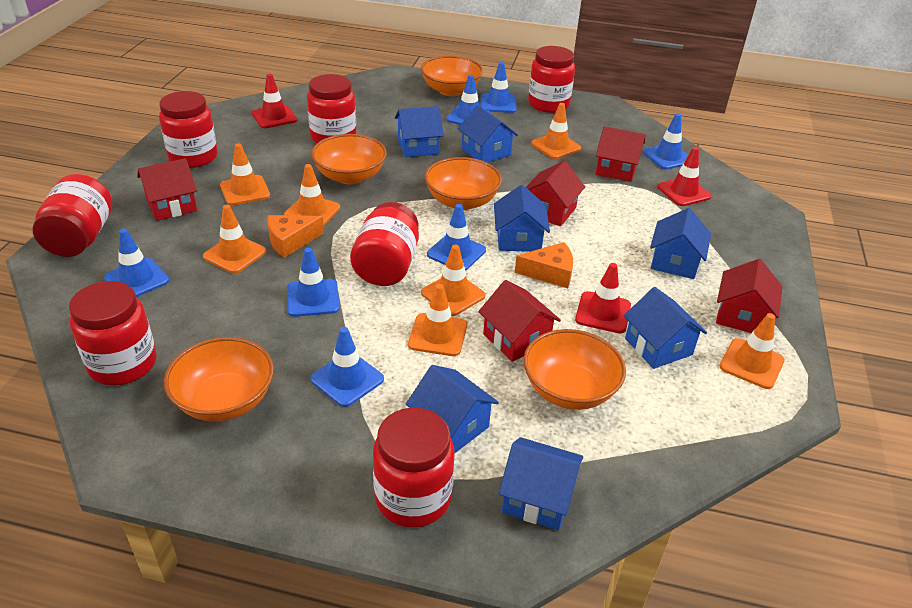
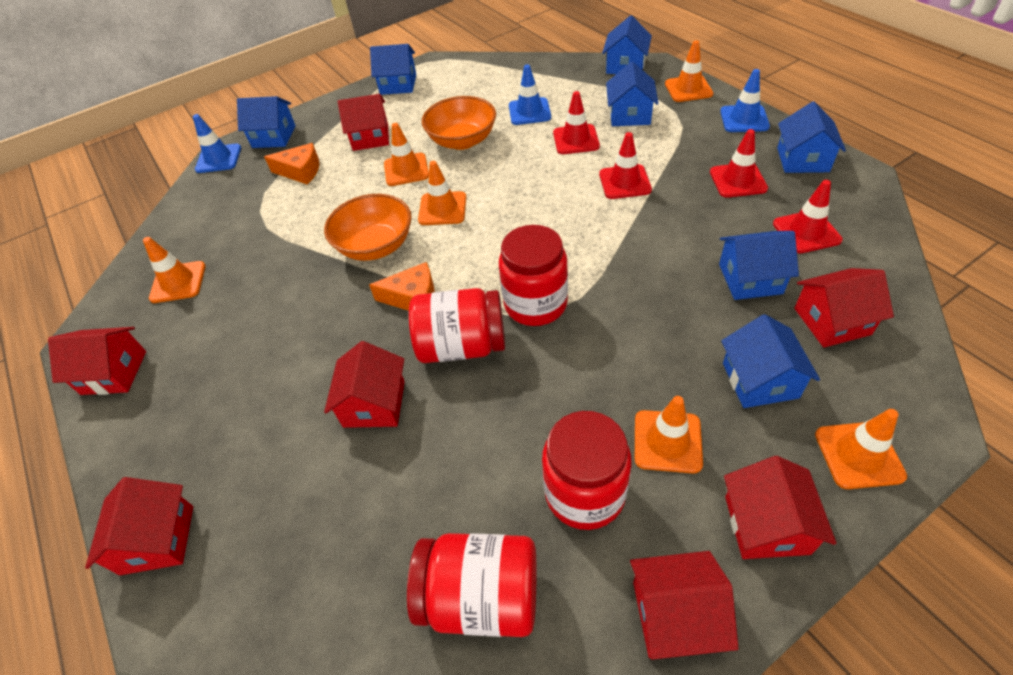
blue traffic cone: [104,228,169,297] [287,247,340,317] [310,327,384,407] [427,204,486,271] [446,75,491,125] [481,62,517,113] [643,113,688,169] = 7 -> [193,114,241,173] [509,64,551,125] [720,69,770,132] = 3
orange bowl: [164,337,274,422] [311,134,387,184] [421,56,483,96] [425,157,502,210] [523,329,626,410] = 5 -> [324,194,412,261] [422,96,496,150] = 2
orange traffic cone: [203,205,266,274] [220,143,270,205] [284,164,340,226] [408,284,467,356] [421,245,485,316] [531,103,581,159] [719,313,785,389] = 7 -> [143,237,206,303] [384,123,429,186] [418,161,466,225] [635,396,703,474] [665,40,713,102] [815,409,907,489] = 6
red house: [137,158,197,221] [478,280,561,362] [526,160,585,226] [596,126,646,182] [716,259,782,333] = 5 -> [48,327,146,395] [85,477,193,575] [324,341,405,428] [337,94,389,151] [630,551,739,660] [724,456,836,559] [794,268,894,348] = 7
red jar: [33,174,112,257] [69,281,157,386] [159,91,217,168] [307,74,356,143] [350,202,419,286] [373,408,455,528] [528,46,575,113] = 7 -> [407,533,537,637] [409,288,505,363] [499,225,568,326] [542,411,632,530] = 4
red traffic cone: [252,74,297,128] [575,263,631,333] [657,147,711,206] = 3 -> [553,91,600,154] [599,132,652,199] [710,129,768,198] [773,180,843,253] = 4

